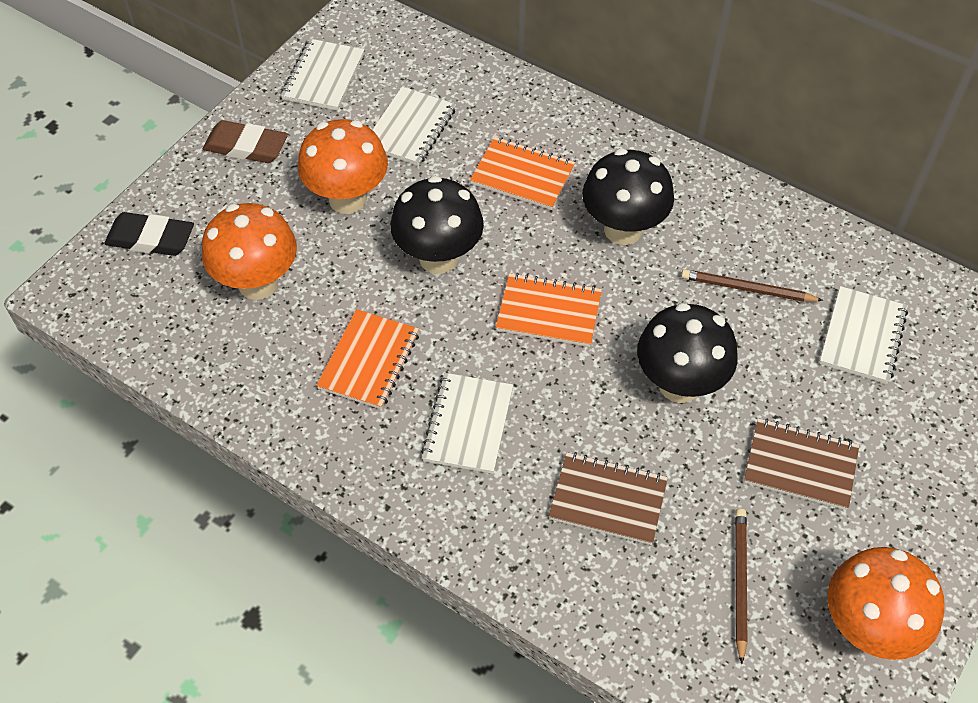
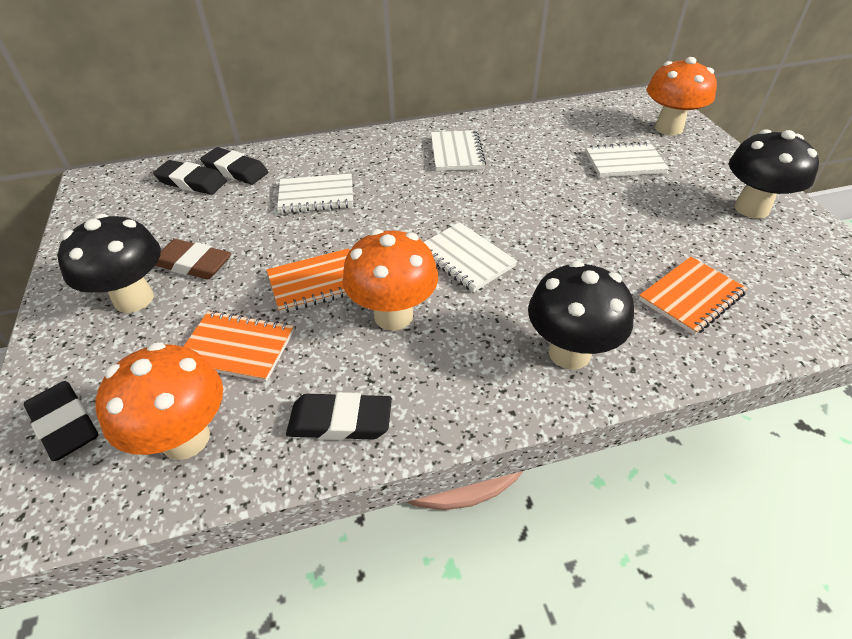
black eraser: [104,212,194,256] = 1 -> [24,381,99,461] [153,160,227,195] [200,147,268,185] [286,392,392,440] = 4
brown notebook: [549,452,668,545] [744,418,859,510] = 2 -> none = 0
brown pencil: [681,269,823,302] [735,509,747,664] = 2 -> none = 0

